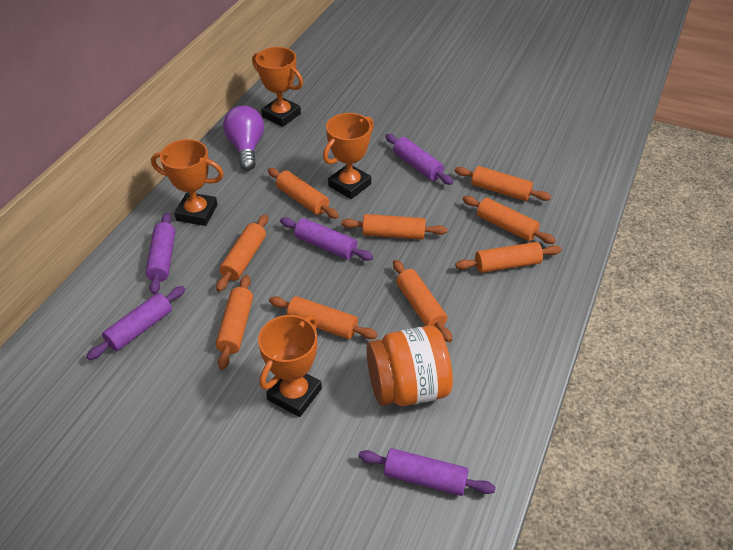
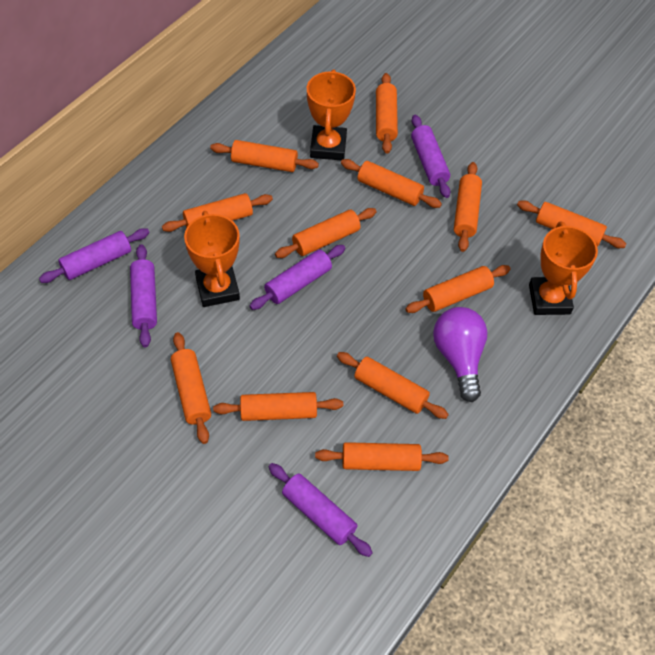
orange jar: [366,326,453,406] = 1 -> none = 0
orange rolling pin: [216,214,268,292] [216,275,253,370] [268,168,339,219] [269,296,378,339] [341,214,447,239] [393,260,452,342] [455,166,551,201] [455,242,562,273] [462,196,556,244] = 9 -> [162,193,273,232] [171,332,211,444] [210,140,319,172] [213,392,343,421] [275,208,377,258] [315,442,449,471] [337,352,449,419] [341,159,442,208] [376,73,398,154] [405,265,510,313] [454,162,482,252] [517,200,626,248] = 12
orange trophy: [151,139,224,226] [252,47,303,127] [258,315,322,417] [323,113,374,199] = 4 -> [184,211,240,307] [307,70,356,161] [529,222,598,315] = 3

